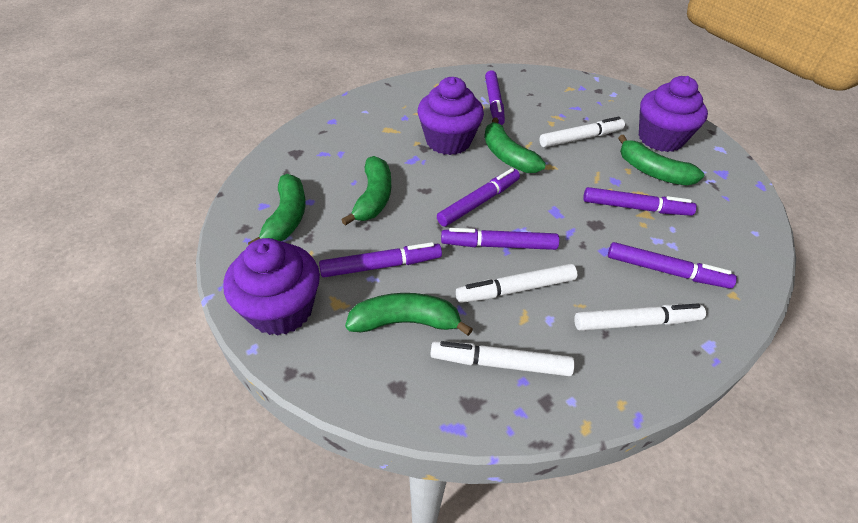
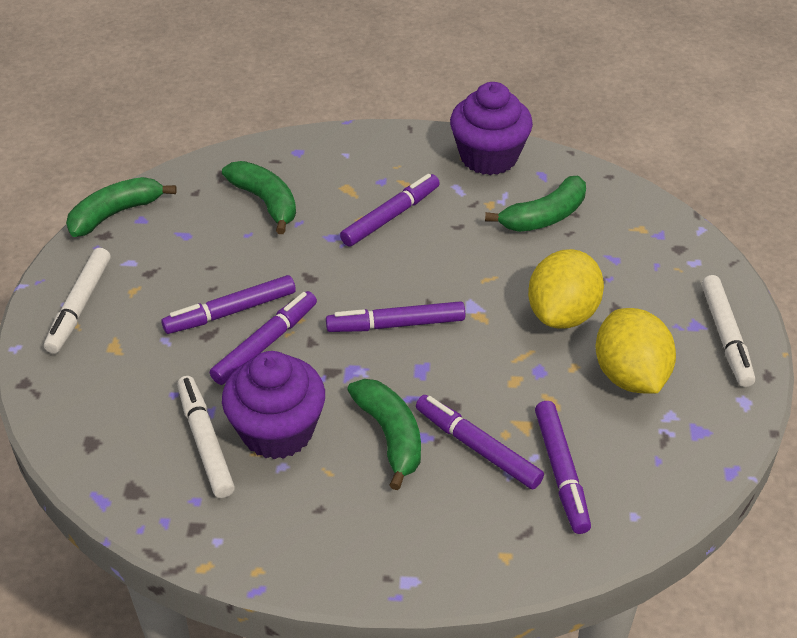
green banana: [248,174,306,245] [341,156,391,226] [345,293,473,336] [484,117,546,173] [618,135,704,185] = 5 -> [66,177,177,237] [222,161,296,234] [347,379,421,490] [485,176,586,232] = 4
purple cupcake: [223,238,320,336] [418,77,484,155] [639,76,708,152] = 3 -> [222,351,325,460] [450,82,533,175] = 2
white marker: [430,341,575,376] [456,264,577,303] [539,117,625,147] [574,303,706,331] = 4 -> [44,248,111,354] [177,376,235,498] [701,275,755,387] = 3
yellow lemon: none = 0 -> [528,249,604,329] [596,308,676,394] = 2

